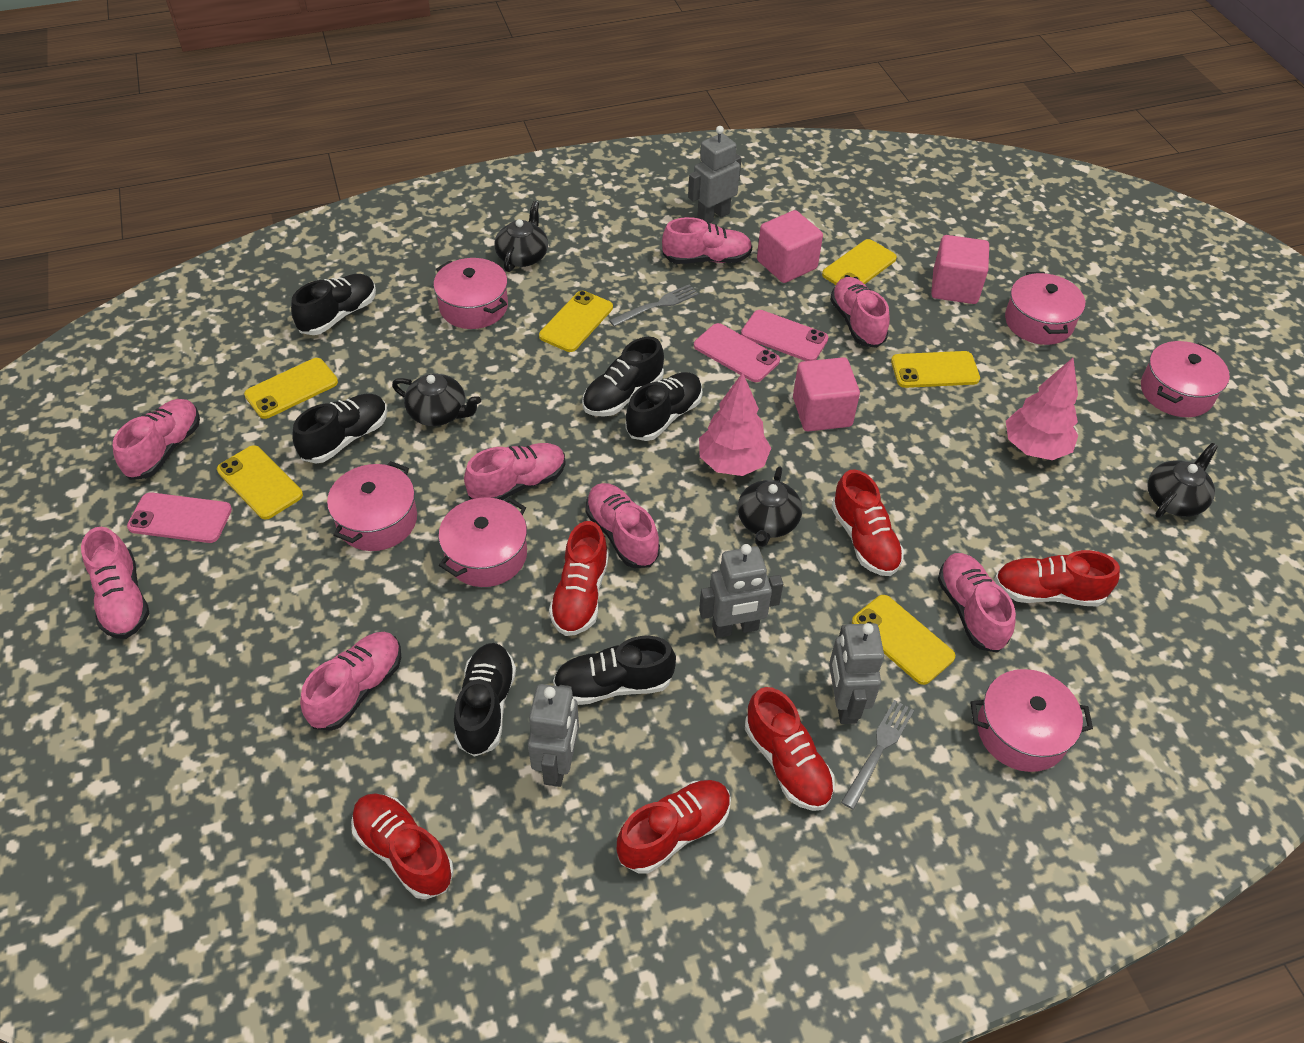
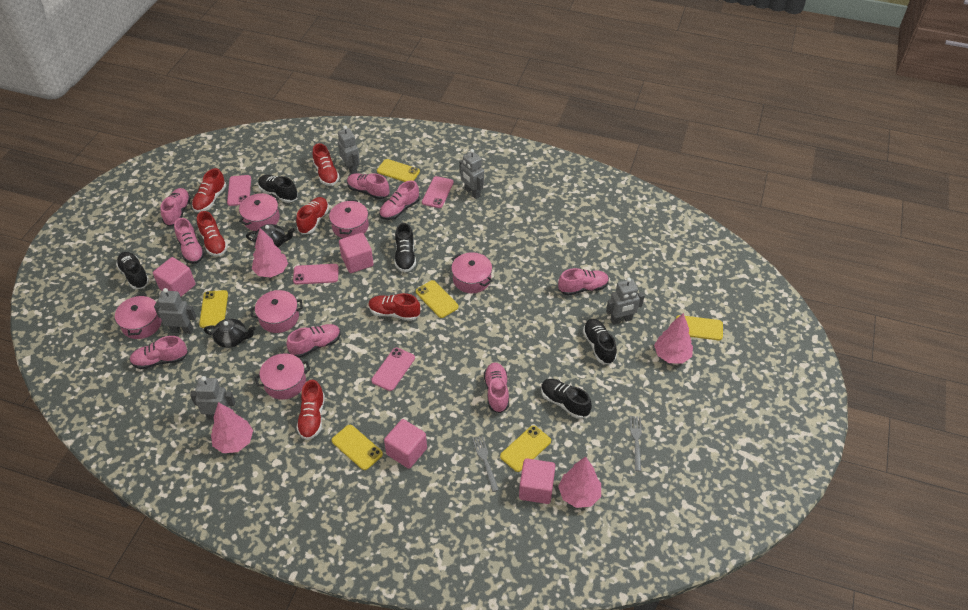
black shoe: [291,274,376,335] [293,394,387,463] [454,643,516,757] [553,636,676,705] [582,337,664,417] [625,372,703,441] = 6 -> [116,252,149,289] [258,175,298,203] [395,223,416,272] [541,379,592,419] [583,319,617,365] = 5
black teapot: [392,374,481,426] [494,201,548,272] [737,466,802,547] [1147,443,1218,518] = 4 -> [204,318,256,348] [246,224,295,247] = 2
grey robot: [528,684,579,787] [688,126,741,223] [699,544,783,638] [829,623,884,724] = 4 -> [154,288,196,334] [190,376,235,420] [337,126,360,174] [459,149,484,199] [606,277,644,325] = 5
pink cube: [757,210,823,283] [793,357,860,431] [931,235,989,304] = 3 -> [153,257,196,297] [339,233,374,273] [384,419,427,469] [519,458,555,504] = 4
pink phone: [127,492,232,543] [694,323,780,382] [741,310,828,361] = 3 -> [227,175,251,206] [293,264,339,284] [371,348,415,391] [422,176,454,208] = 4
pink tree: [699,372,771,476] [1006,358,1078,460] = 2 -> [211,402,253,453] [252,228,288,278] [558,457,601,508] [654,313,693,364] = 4

